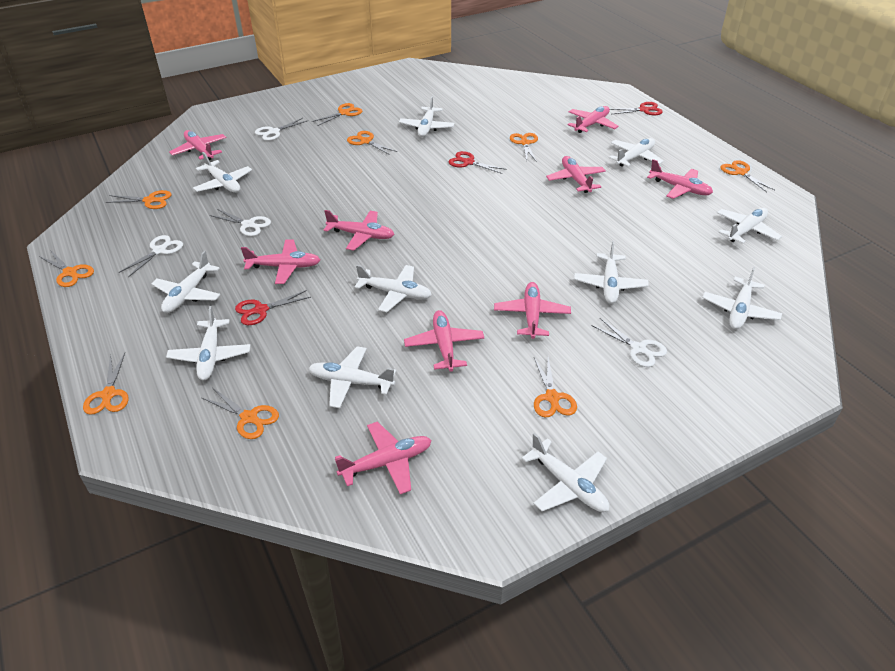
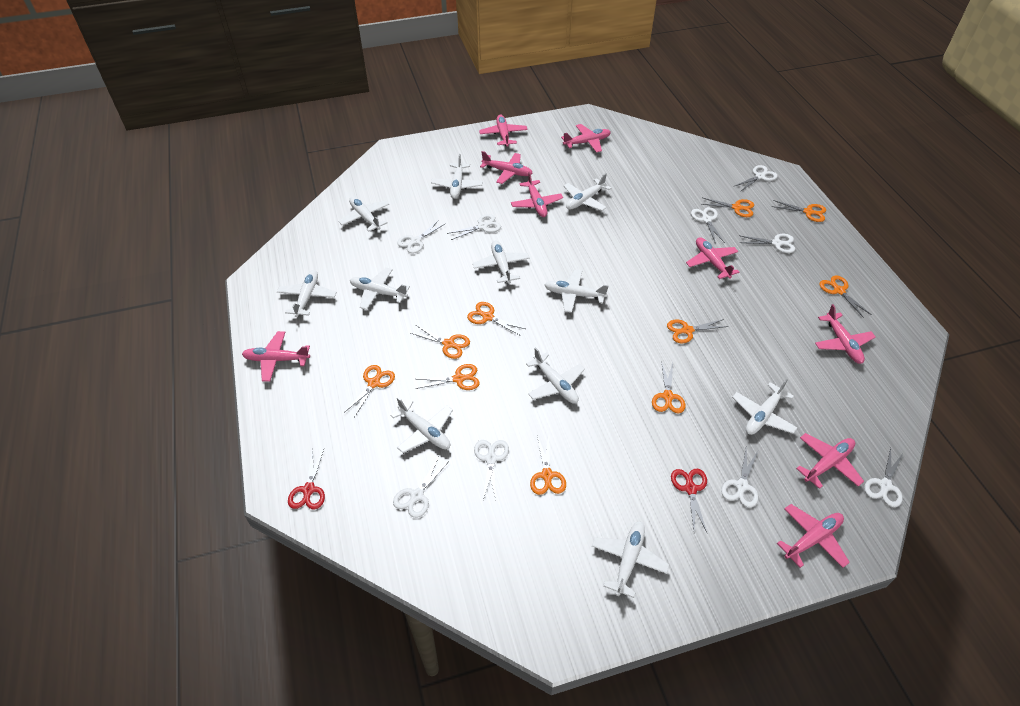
orange scissors: [39,250,94,287] [83,353,129,415] [106,190,172,209] [202,388,279,439] [312,103,363,126] [347,131,397,155] [510,133,538,162] [534,357,577,418] [721,160,774,192] = 9 -> [344,365,395,417] [411,325,470,359] [416,364,480,390] [467,302,525,335] [530,436,566,495] [652,361,685,413] [667,319,729,343] [702,198,754,217] [772,200,826,222] [820,275,872,318] = 10
red scissors: [235,290,311,325] [448,151,507,174] [610,102,663,115] = 3 -> [288,449,325,510] [671,469,707,532] = 2
white scissors: [119,235,183,277] [210,209,271,236] [255,118,308,141] [591,318,667,367] = 4 -> [393,456,449,518] [397,220,446,254] [447,214,501,240] [474,440,509,500] [691,207,725,244] [721,448,758,508] [733,165,778,192] [739,234,795,253] [864,448,904,507] = 9

